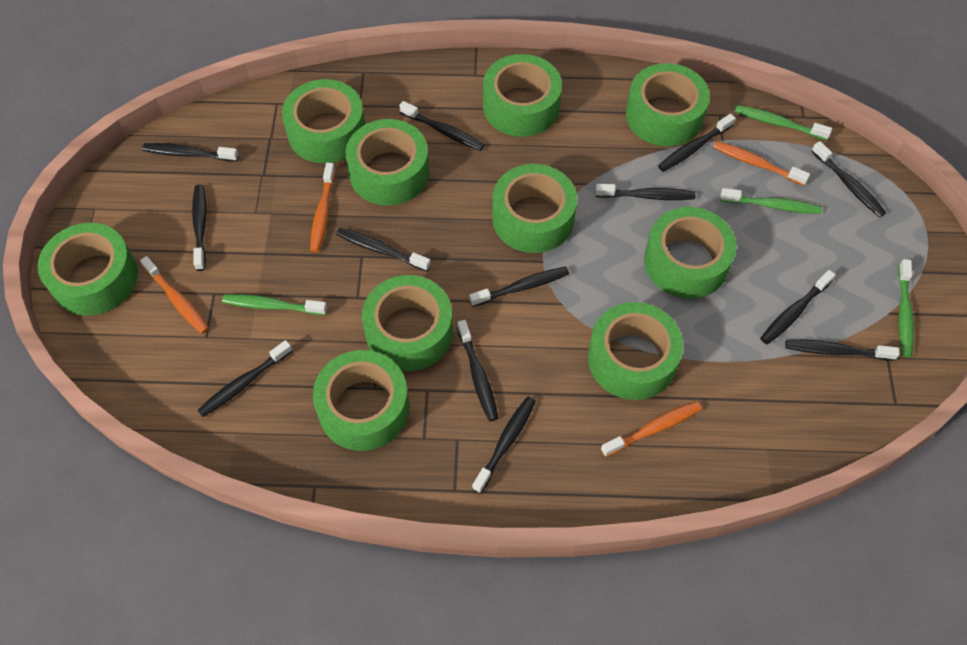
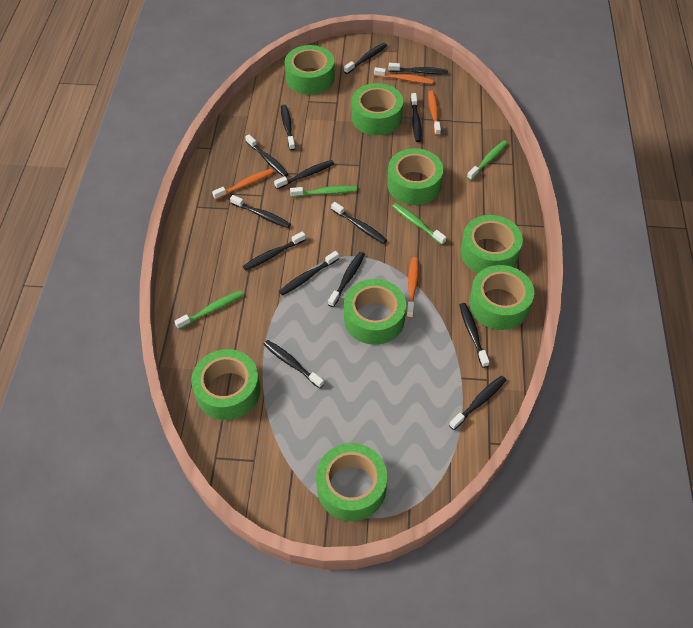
black toothbrush: [142,143,239,162] [192,184,206,271] [197,340,292,417] [336,228,431,271] [399,101,484,151] [457,320,498,421] [469,267,569,307] [472,397,536,494] [595,184,695,200] [658,114,736,172] [760,270,835,344] [785,340,900,361] [811,141,886,217] = 13 -> [230,195,291,228] [243,231,306,271] [245,134,288,177] [264,340,324,388] [274,160,334,189] [279,251,339,296] [281,105,295,151] [328,252,365,307] [331,202,387,244] [344,43,387,74] [388,63,448,74] [411,93,422,142] [449,376,506,430] [460,303,489,368] = 14
green tape: [38,223,138,316] [282,79,365,163] [313,350,409,451] [345,119,429,206] [362,275,453,371] [483,54,562,137] [492,164,577,253] [588,302,683,400] [626,63,710,146] [644,207,737,299] = 10 -> [191,349,261,420] [285,45,335,95] [316,443,387,521] [344,279,406,345] [351,83,403,135] [387,148,444,205] [461,215,523,273] [469,265,534,330] = 8

